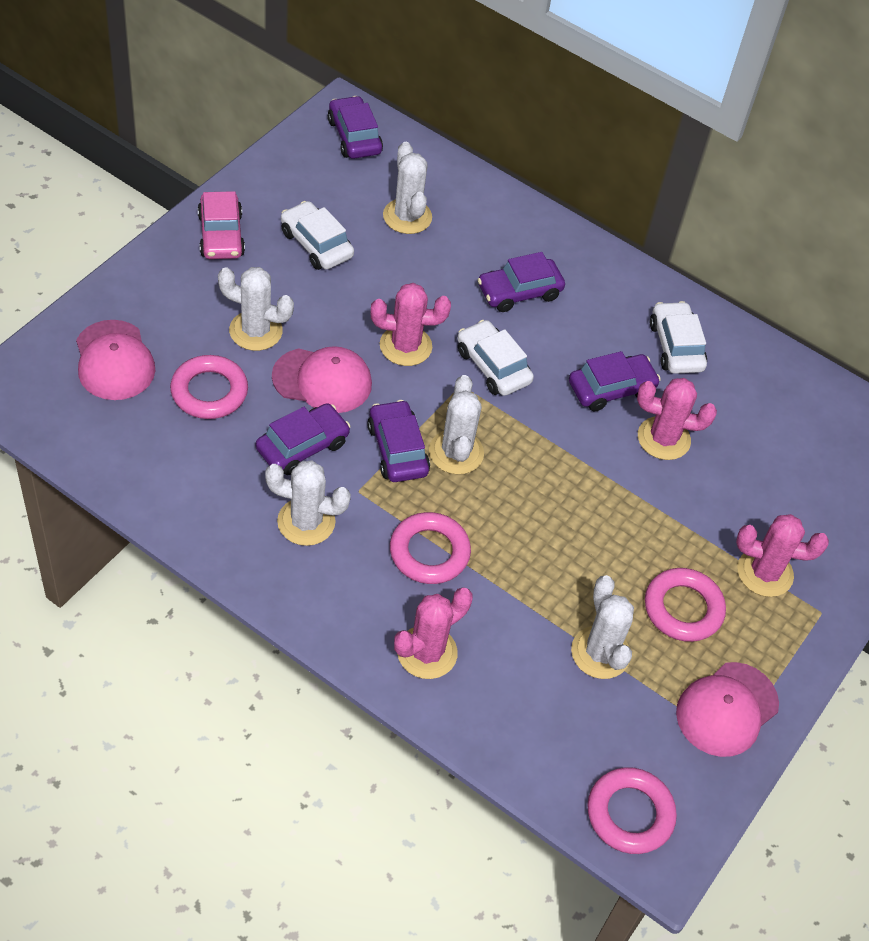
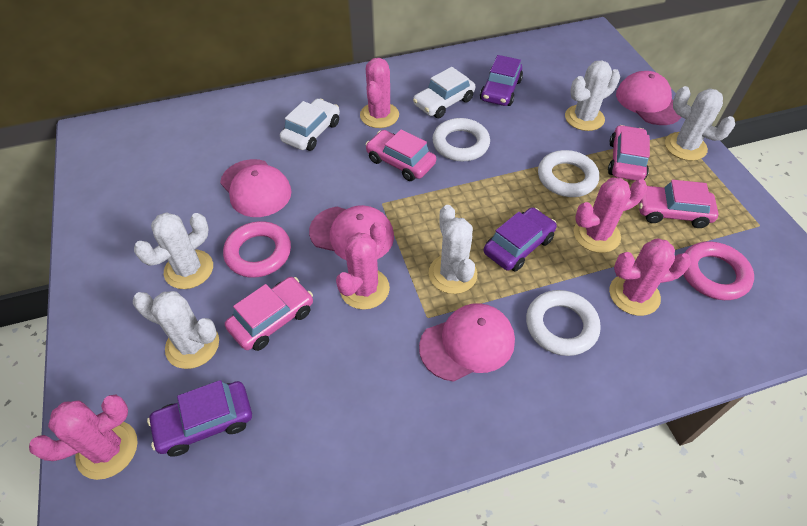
pink cactus: [370,283,451,366] [394,587,473,679] [637,378,717,460] [736,514,829,597] = 4 -> [29,394,138,480] [336,222,390,310] [360,58,399,128] [574,178,647,253] [609,238,691,316] = 5
pink cap: [76,320,155,400] [272,346,372,413] [676,662,779,757] = 3 -> [220,159,292,217] [309,205,394,260] [419,303,515,382] [616,71,681,125] = 4
pink car: [197,191,245,259] = 1 -> [225,277,313,351] [365,129,436,181] [608,125,650,181] [639,180,719,228] = 4
pink ring: [170,355,248,419] [390,512,471,584] [587,767,677,854] [645,568,726,642] = 4 -> [223,221,291,278] [683,241,754,300] = 2
purple car: [256,403,351,475] [328,96,383,159] [367,400,430,482] [477,252,565,312] [569,351,661,412] = 5 -> [147,380,252,457] [480,55,523,106] [484,207,557,272] = 3
white car: [281,201,354,270] [457,320,534,396] [650,301,707,374] = 3 -> [280,99,340,151] [413,67,476,118] = 2
white ring: none = 0 -> [432,118,490,161] [526,290,601,356] [538,150,599,197] = 3

